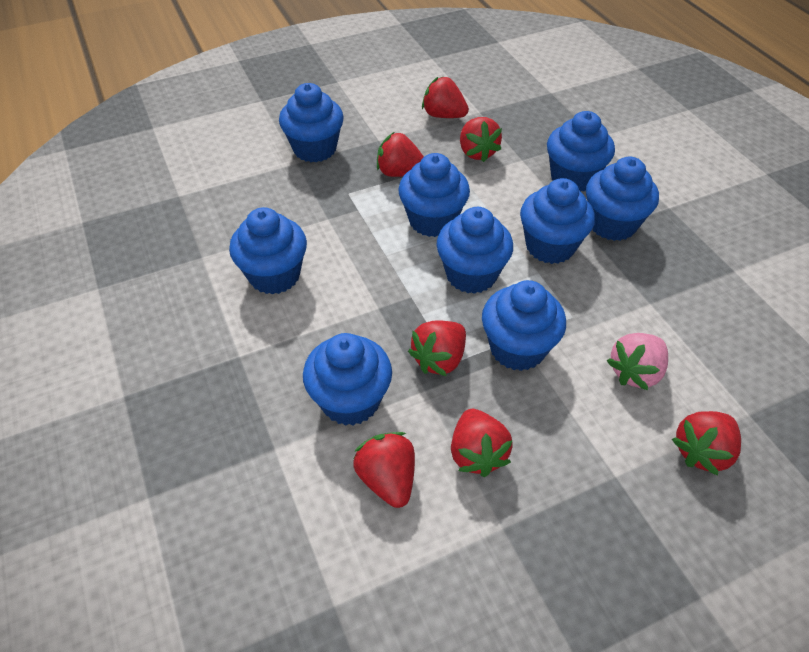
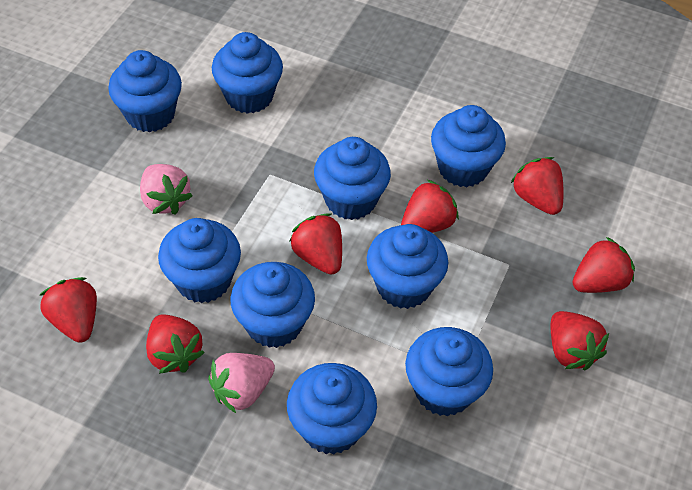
pink strawberry: [607,333,668,390] = 1 -> [140,164,193,215] [208,353,275,413] = 2

